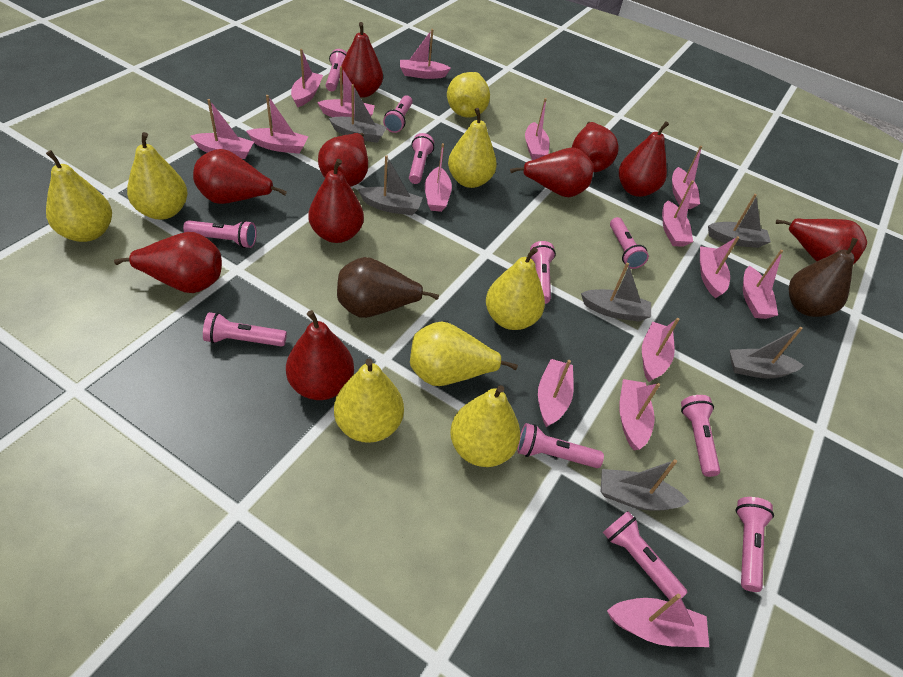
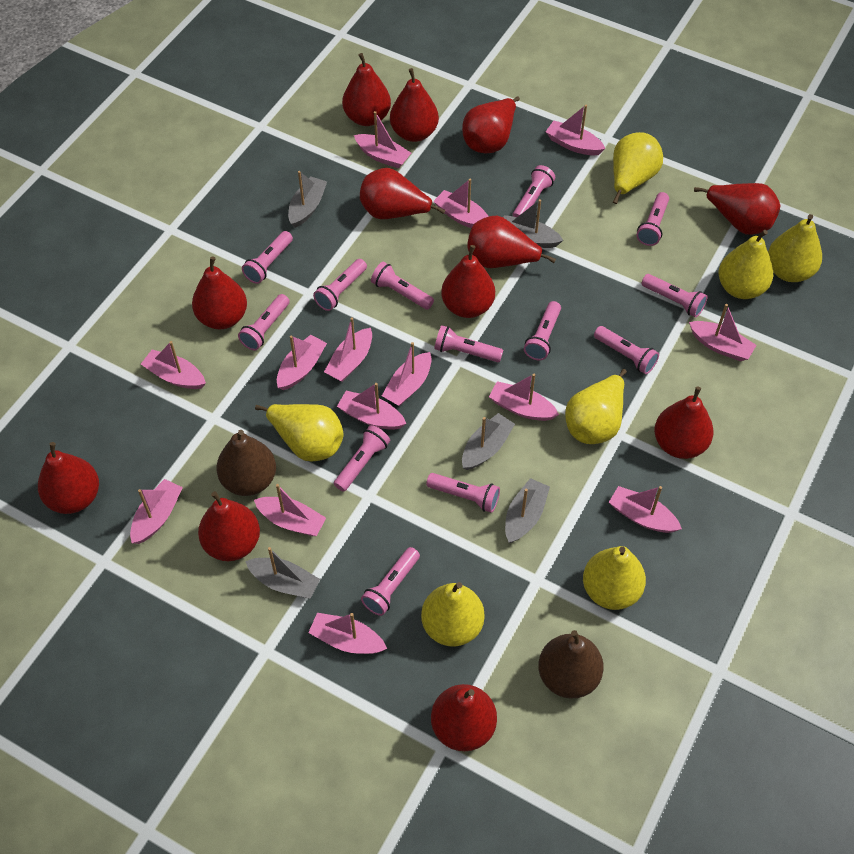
grey boat: [329,84,387,143] [358,155,423,215] [581,262,651,322] [600,459,690,511] [708,194,771,248] [730,327,804,378] = 6 -> [245,547,320,599] [288,171,327,228] [462,413,515,470] [503,199,563,248] [505,478,550,543] = 5
pink boat: [190,99,254,159] [246,95,308,154] [291,49,323,107] [317,66,375,117] [400,29,451,79] [425,143,452,212] [525,98,549,160] [538,359,574,427] [607,594,709,647] [619,379,660,450] [642,318,680,382] [662,180,694,247] [672,146,702,209] [700,236,739,298] [743,250,783,319] = 15 -> [130,479,183,544] [141,341,206,389] [254,484,326,536] [277,335,327,390] [308,613,387,654] [324,317,372,382] [337,383,406,430] [354,111,411,168] [382,342,432,406] [433,179,489,228] [489,374,559,421] [546,105,606,156] [609,486,682,533] [689,304,757,361] = 14
pink flashlight: [183,220,257,248] [203,312,287,346] [326,49,347,91] [383,95,413,133] [409,133,434,184] [517,423,604,468] [530,241,556,304] [603,511,687,600] [610,217,649,269] [681,395,720,477] [736,497,774,592] = 11 -> [238,294,290,350] [242,231,293,284] [313,259,367,311] [334,425,390,492] [361,547,420,616] [371,262,434,310] [426,473,500,513] [434,325,503,362] [513,165,555,217] [524,301,561,360] [594,326,659,374] [637,192,669,246] [642,274,707,317] = 13
red pear: [114,232,222,293] [193,149,287,204] [286,310,354,400] [308,159,364,243] [318,133,368,187] [341,22,383,98] [510,148,593,197] [572,122,619,172] [619,121,669,197] [776,218,867,264] = 10 -> [38,442,99,514] [192,257,247,329] [198,491,260,561] [342,53,391,126] [360,168,445,219] [390,68,439,142] [431,684,497,751] [441,245,495,318] [462,96,520,153] [467,216,556,268] [654,386,714,459] [694,183,780,235] = 12
yellow pear: [46,150,112,242] [127,132,188,220] [334,359,404,443] [410,321,518,386] [447,72,490,118] [448,108,497,188] [450,385,520,467] [486,247,545,330] = 8 -> [255,404,344,462] [421,582,485,647] [565,369,627,444] [583,546,646,610] [613,132,663,204] [719,230,773,299] [768,214,822,282] = 7

